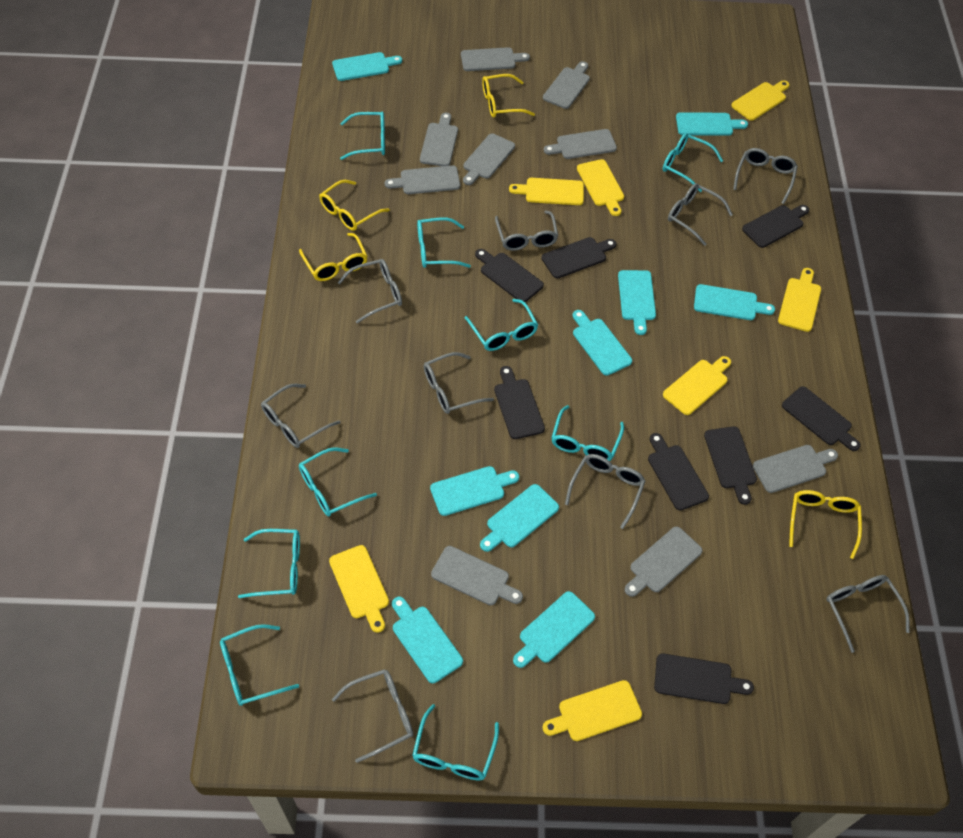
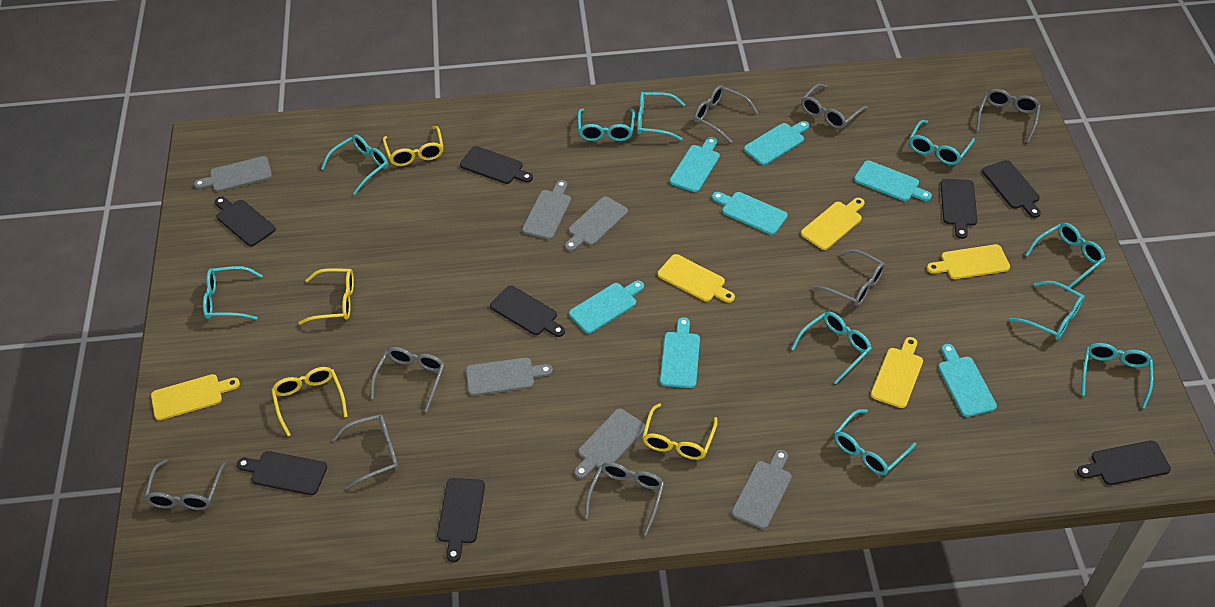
grey cutting board: [385,165,460,194] [420,113,458,166] [431,546,523,605] [461,47,530,71] [463,134,515,185] [543,61,590,109] [544,129,617,159] [625,526,703,597] [753,445,838,493] = 9 -> [194,156,272,192] [466,358,553,396] [522,180,571,239] [565,196,628,251] [574,408,645,479] [732,450,792,529] = 6
grey glasses: [261,384,340,448] [332,669,413,763] [338,259,402,323] [423,352,494,414] [495,210,558,251] [565,454,645,529] [668,183,733,246] [733,148,798,204] [826,575,910,653] = 9 -> [144,459,226,510] [332,414,399,489] [371,347,445,412] [585,462,664,536] [694,85,758,143] [801,84,868,129] [812,249,885,306] [976,89,1041,143] = 8
turquoise cutting board: [332,52,402,81] [392,597,463,683] [430,466,519,516] [480,484,559,552] [513,591,595,668] [573,310,632,375] [618,270,656,335] [676,112,748,136] [694,284,775,320] = 9 -> [569,280,644,334] [660,317,700,388] [670,137,720,192] [712,192,788,235] [744,121,810,165] [854,160,932,201] [938,344,997,417] = 7
turquoise glasses: [220,624,299,706] [238,529,300,598] [299,447,377,516] [340,112,385,160] [412,704,499,781] [417,217,471,268] [465,299,538,351] [551,405,624,461] [663,133,723,192] = 9 -> [203,266,263,320] [321,134,388,195] [578,109,635,141] [637,92,686,140] [791,311,872,384] [834,409,916,475] [909,120,975,165] [1009,281,1085,340] [1025,223,1106,288] [1081,343,1153,408] = 10
yellow cutting board: [329,545,389,633] [509,178,584,205] [542,680,642,741] [577,159,624,216] [663,356,731,415] [731,81,790,121] [778,268,821,332] = 7 -> [151,374,240,420] [658,254,735,303] [801,198,865,250] [871,337,923,408] [927,244,1010,279] = 5

